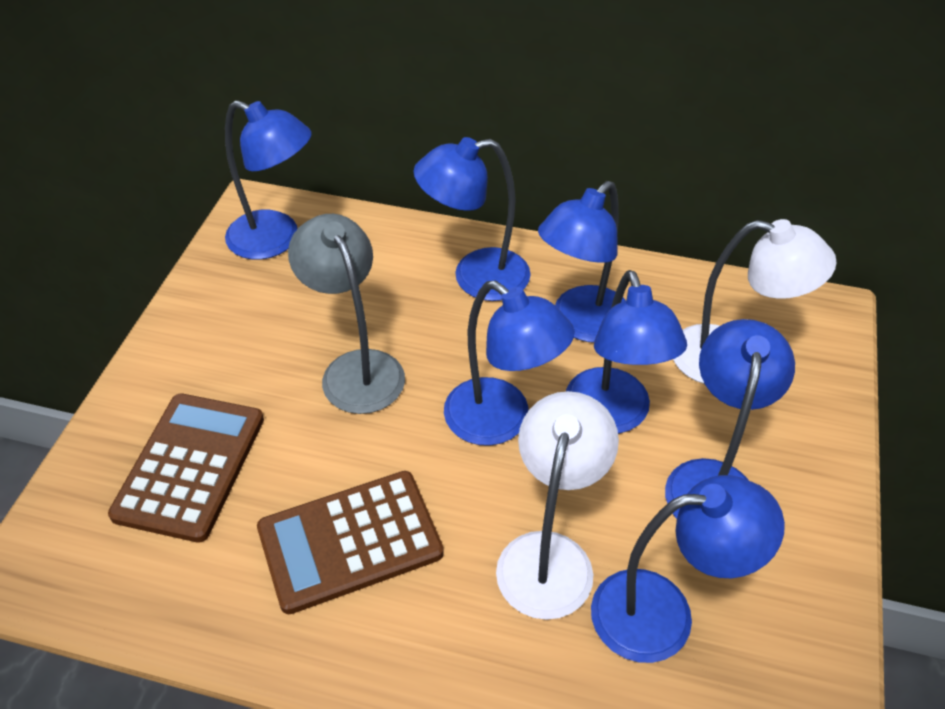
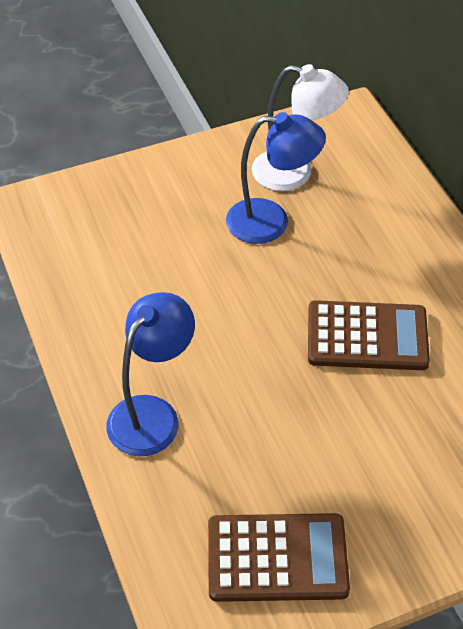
blue lamp: [225,100,312,260] [414,137,531,301] [444,280,575,446] [538,181,626,342] [566,270,687,434] [591,475,785,663] [665,319,795,519] = 7 -> [106,292,195,456] [226,112,326,244] = 2
grey lamp: [288,214,405,414] = 1 -> none = 0
white lamp: [496,391,619,620] [673,219,837,384] = 2 -> [252,64,349,191] = 1

